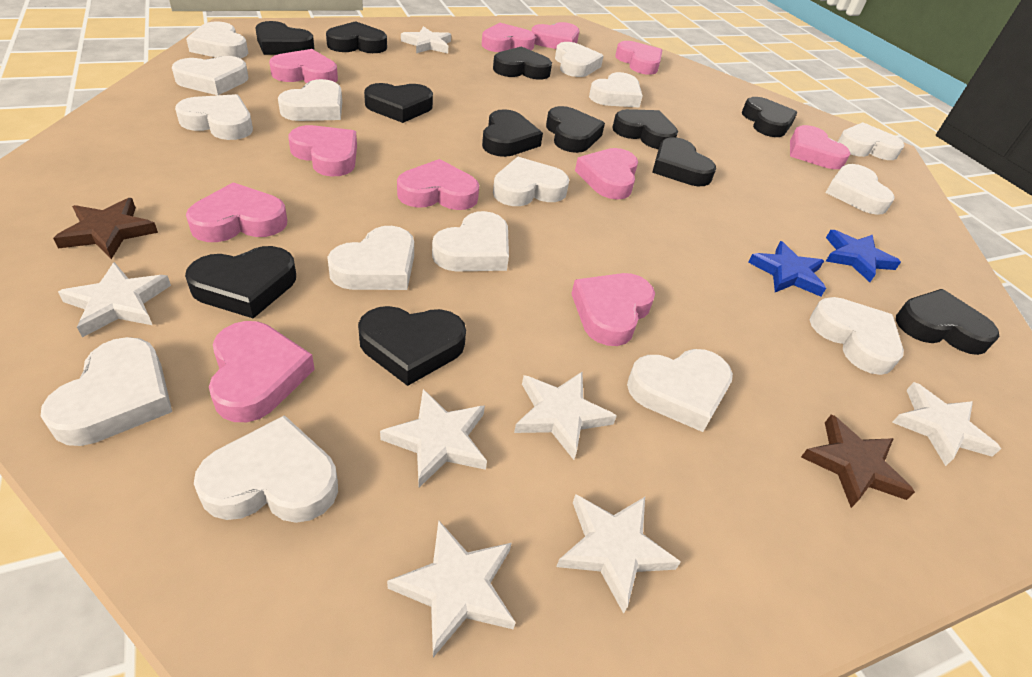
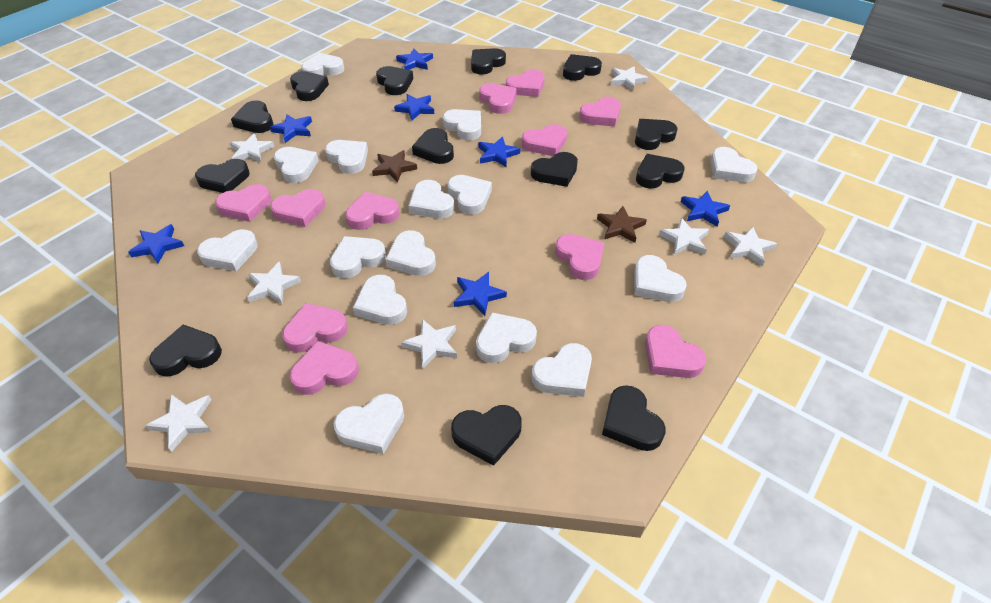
black heart: [185,246,296,318] [255,21,314,55] [326,21,387,53] [358,306,466,386] [364,83,433,123] [482,109,543,157] [493,46,552,80] [546,106,605,153] [612,109,678,149] [652,137,716,186] [742,97,798,137] [896,289,1000,355] = 12 -> [149,325,222,377] [195,159,250,193] [231,100,273,133] [290,71,329,101] [376,66,414,95] [412,128,454,164] [451,405,522,466] [471,48,506,75] [531,152,578,187] [563,54,602,81] [602,385,666,451] [635,119,678,150] [636,154,684,189] = 13
blue star: [748,241,826,297] [826,230,901,282] = 2 -> [128,224,184,263] [270,114,312,143] [394,94,434,120] [396,49,433,70] [454,272,507,316] [478,136,520,167] [681,191,730,227] = 7

